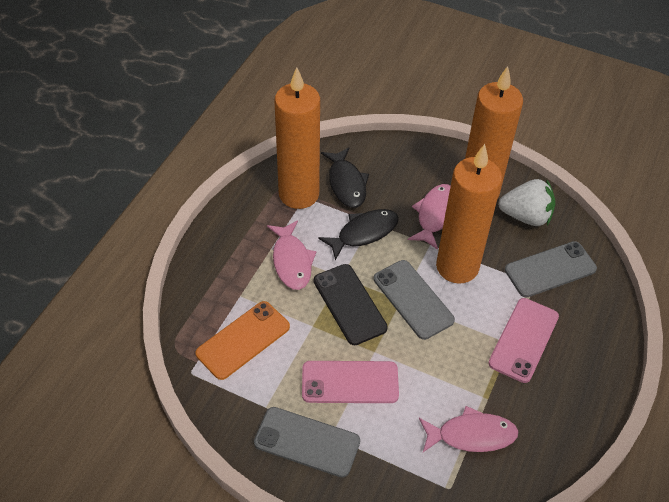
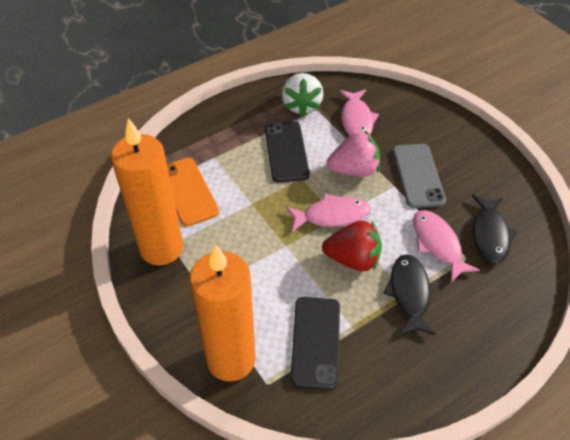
black phone: [314,264,388,345] = 1 -> [265,121,310,182] [291,297,340,390] = 2
grey phone: [254,407,360,478] [374,260,455,340] [505,241,597,298] = 3 -> [393,144,446,208] = 1
orange candle: [274,67,320,209] [436,144,502,284] [465,66,523,200] = 3 -> [111,118,183,265] [189,244,256,382] = 2
pink phone: [302,361,399,403] [488,298,559,383] = 2 -> none = 0
pink strawberry: none = 0 -> [327,131,380,177] = 1
red strawberry: none = 0 -> [322,220,382,271] = 1

